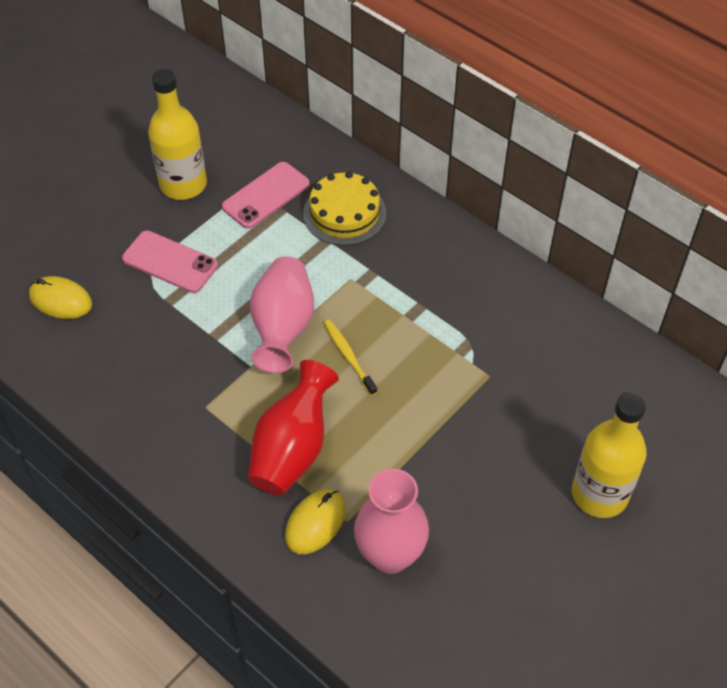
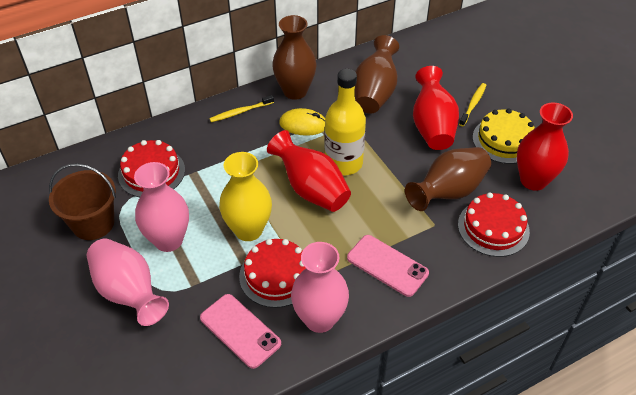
brown bucket: none = 0 -> [49,163,116,240] = 1
brown vase: none = 0 -> [272,15,316,100] [355,35,399,113] [405,147,491,211] = 3
pink vase: [250,256,314,373] [354,469,429,574] = 2 -> [87,239,169,326] [134,162,189,252] [291,242,349,333] = 3
red cake: none = 0 -> [118,140,185,197] [239,239,306,308] [458,192,530,257] = 3
red vase: [248,360,339,496] = 1 -> [267,130,351,212] [413,66,459,150] [517,102,573,191] = 3
yellow bottle: [148,69,207,200] [572,392,647,518] = 2 -> [324,69,366,175] = 1
yellow mouse: [29,276,92,319] [285,489,346,554] = 2 -> [279,108,325,136] = 1
yellow toothbrush: [324,319,377,396] = 1 -> [209,95,274,122] [459,83,486,126] = 2
yellow vase: none = 0 -> [219,152,272,241] = 1

